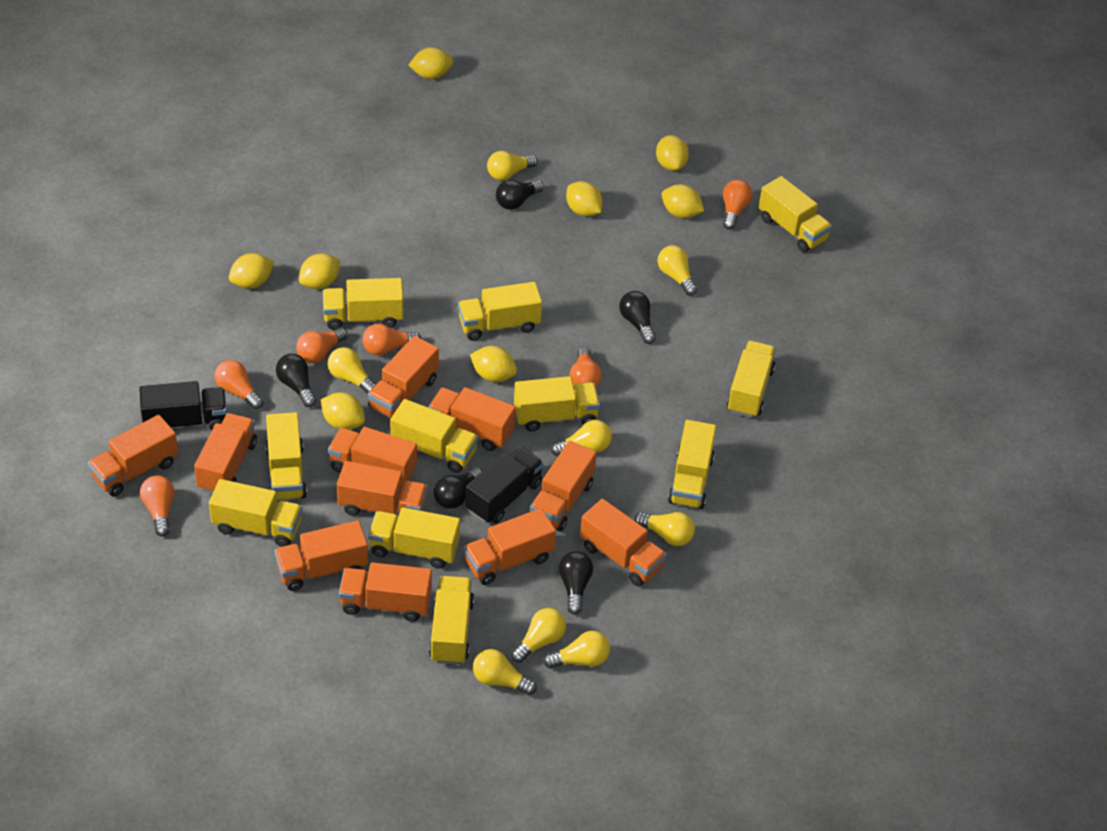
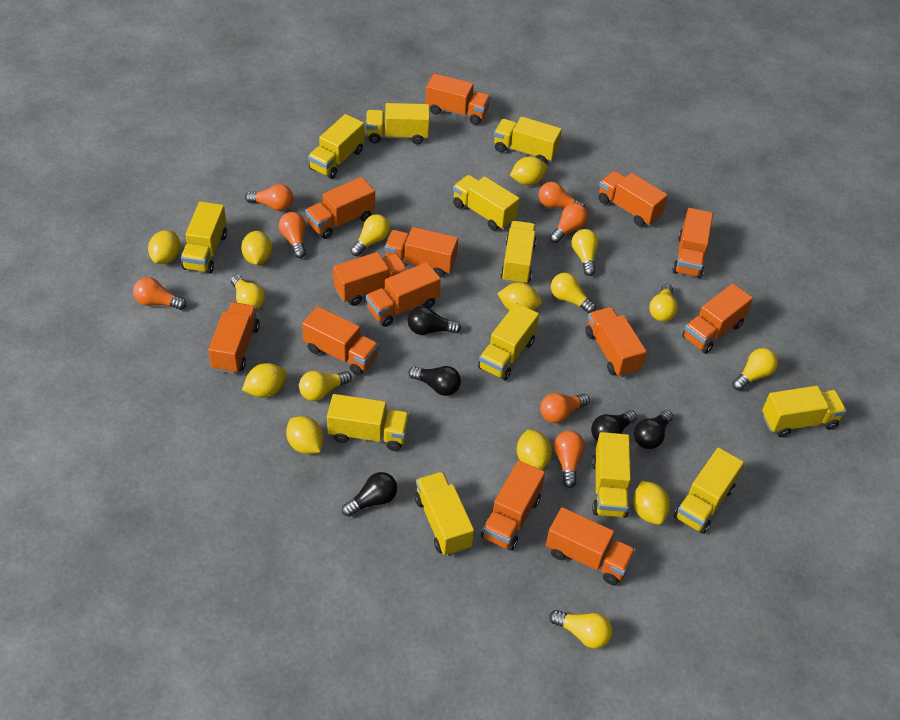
black truck: [139,381,227,430] [465,447,544,524] = 2 -> none = 0
orange light bulb: [140,476,175,537] [214,360,264,410] [296,328,347,363] [362,324,421,355] [569,347,602,387] [723,180,753,230] = 6 -> [133,277,187,310] [245,184,293,211] [279,212,306,258] [538,182,585,208] [540,393,590,423] [550,203,588,243] [554,431,585,488] = 7
orange truck: [88,415,178,497] [194,413,257,493] [275,520,368,591] [328,427,417,485] [337,461,428,516] [339,562,432,622] [368,336,439,418] [428,387,516,451] [464,508,556,585] [530,441,597,532] [580,499,667,587] = 11 -> [208,302,260,374] [302,306,379,376] [305,177,375,239] [333,252,408,306] [366,262,441,327] [385,227,458,278] [426,73,491,125] [481,460,545,551] [546,507,636,585] [585,307,647,378] [598,171,668,227] [672,208,713,279] [682,283,753,354] = 13
yellow truck: [209,479,302,547] [265,412,307,500] [323,278,403,330] [368,507,460,568] [390,399,478,473] [429,576,474,665] [458,282,542,341] [514,376,600,431] [668,420,716,509] [727,341,776,418] [759,176,832,252] = 11 -> [181,201,227,274] [308,114,364,179] [327,394,409,451] [366,103,430,144] [414,472,474,556] [453,175,520,231] [478,303,539,380] [494,116,562,163] [501,221,536,284] [592,432,631,518] [674,448,744,534] [762,386,847,437] = 12

